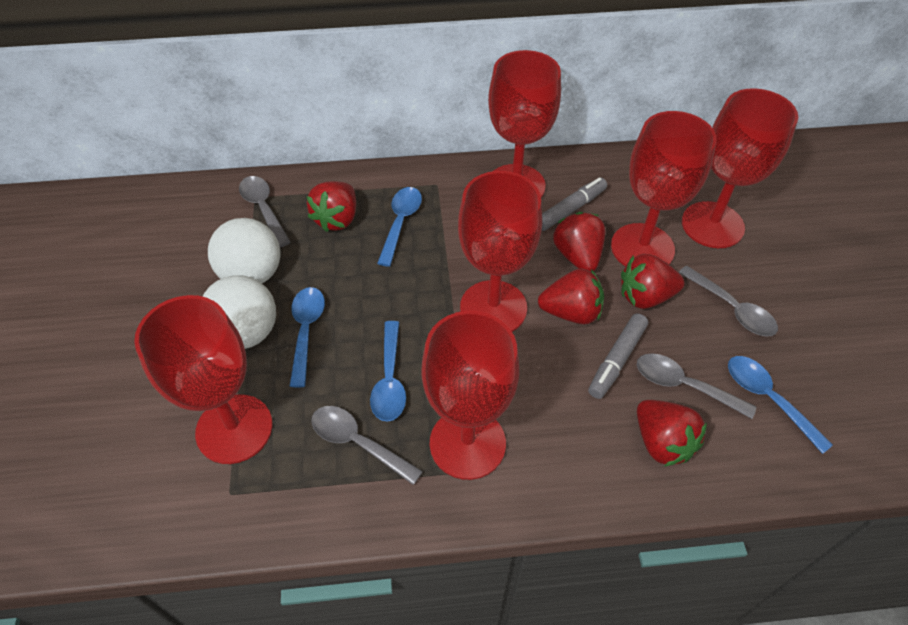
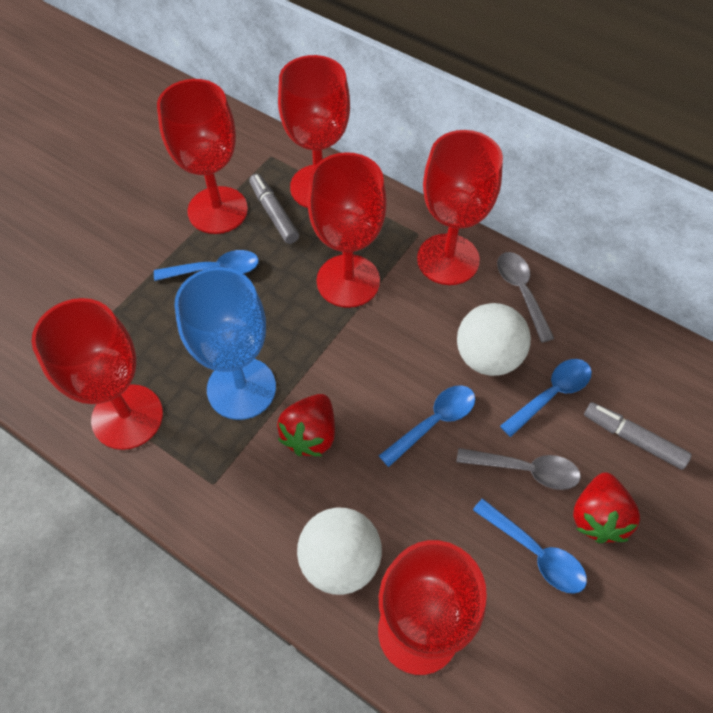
blue goblet: none = 0 -> [174,267,276,420] = 1
grey spoon: [239,176,291,247] [311,406,423,485] [637,353,756,419] [678,265,778,337] = 4 -> [456,448,581,490] [497,252,555,343] = 2
red strawberry: [307,181,356,232] [538,268,604,324] [553,212,605,272] [621,254,685,309] [637,400,707,466] = 5 -> [277,394,335,456] [573,472,640,543] = 2

